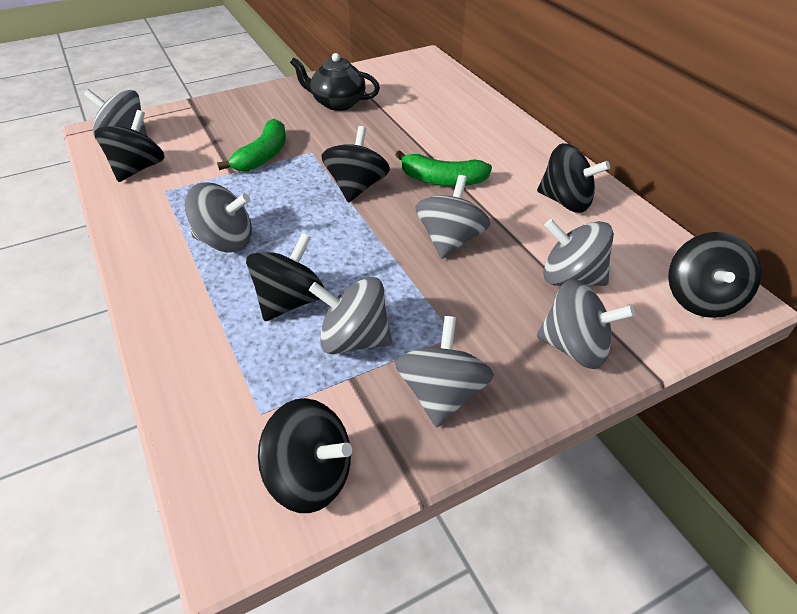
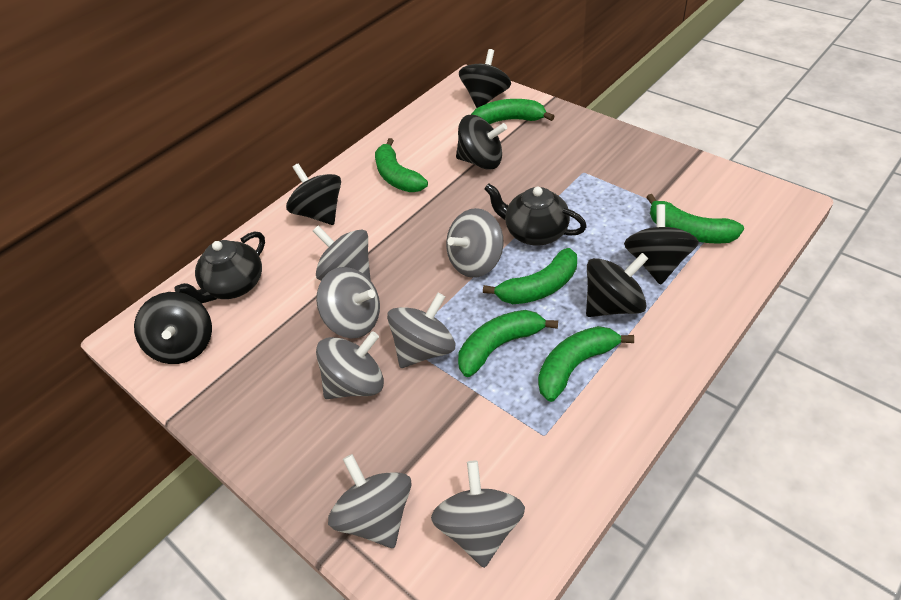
black teapot: [290,53,380,111] = 1 -> [175,231,265,304] [484,184,587,246] = 2
green banana: [217,119,286,171] [395,150,492,186] = 2 -> [375,138,428,192] [458,310,558,377] [471,99,555,124] [483,248,577,304] [538,326,634,402] [646,194,744,244] = 6

